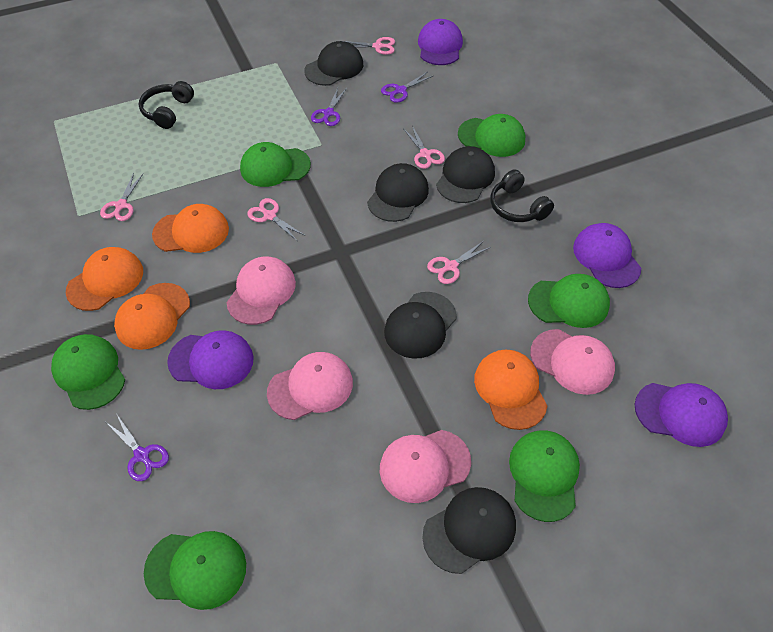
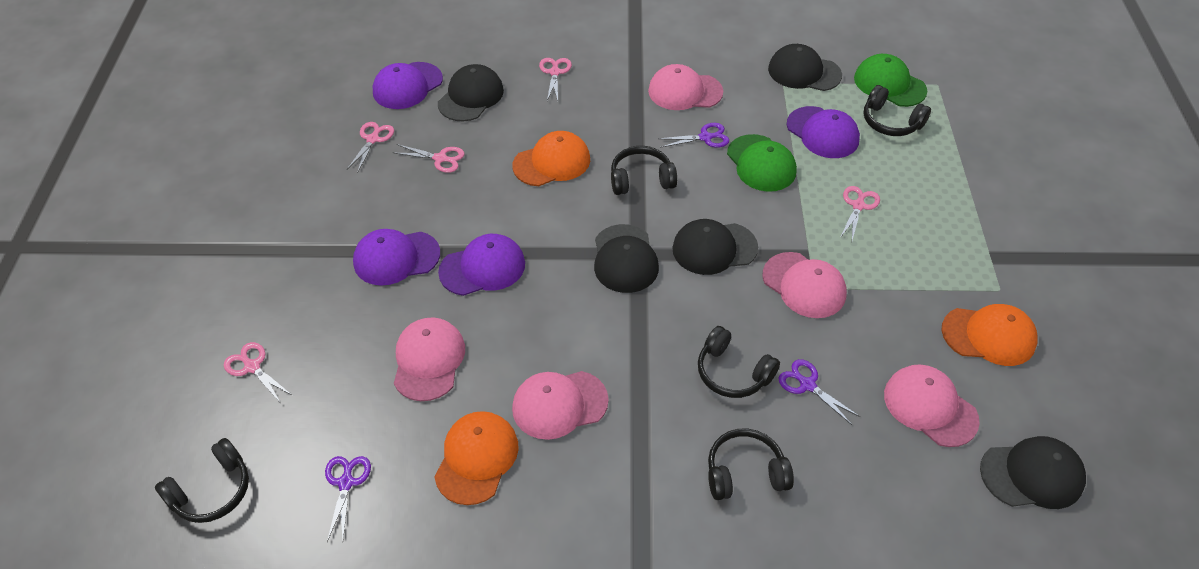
black headphones: [139,81,194,129] [490,169,554,222] = 2 -> [155,438,249,523] [611,146,677,195] [698,326,780,398] [708,429,794,500] [863,85,931,136] = 5
green cap: [51,334,125,410] [144,531,246,610] [240,142,311,187] [458,114,525,157] [509,430,580,522] [528,274,610,328] = 6 -> [727,134,797,192] [854,54,927,107] = 2
orange cap: [66,247,143,311] [114,283,190,350] [152,204,229,253] [474,349,547,430] = 4 -> [435,411,519,505] [512,131,590,186] [942,304,1038,366] = 3
pink cap: [227,257,296,325] [267,352,353,420] [380,430,471,503] [530,329,615,395] = 4 -> [394,318,465,401] [512,371,609,440] [648,64,723,110] [763,252,847,318] [884,364,980,447] = 5

